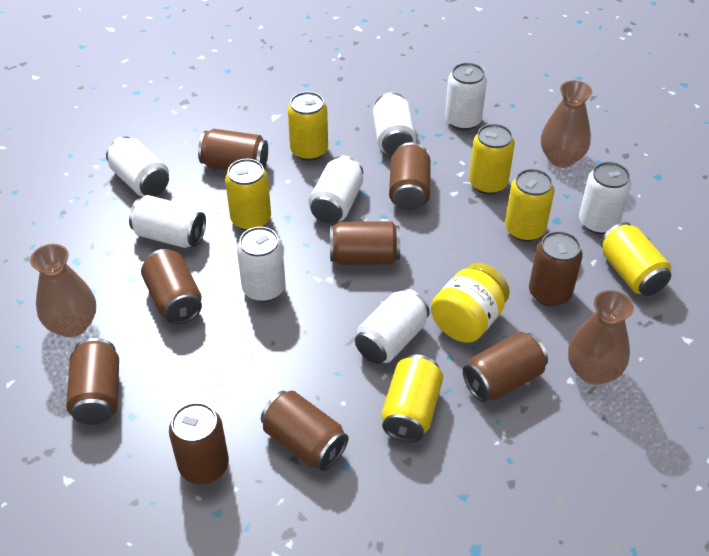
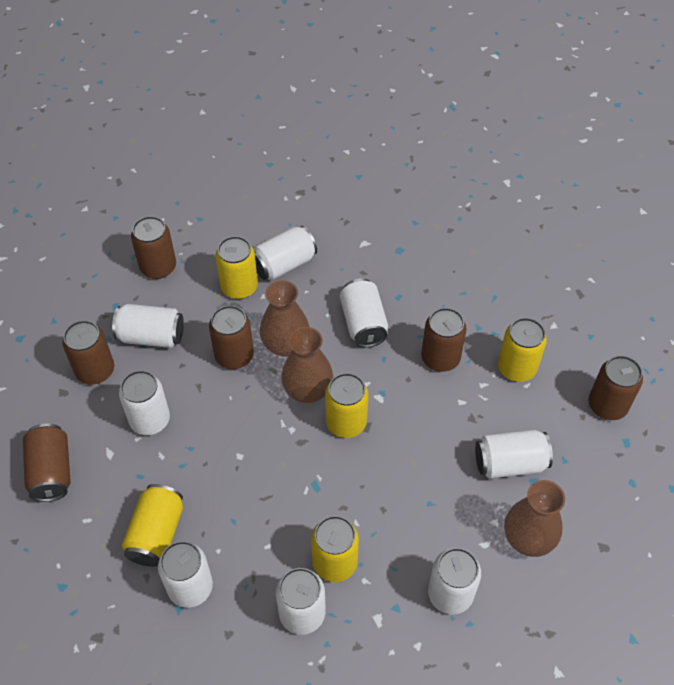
brown can: [66,338,119,425] [141,249,202,324] [169,402,229,484] [198,129,268,170] [261,391,348,471] [330,221,400,265] [389,142,431,211] [463,332,548,402] [529,231,583,306] = 9 -> [23,423,70,502] [62,320,114,384] [131,216,176,279] [209,305,254,369] [421,308,467,372] [588,356,643,420] = 6
yellow can: [225,159,271,231] [288,92,328,161] [381,355,443,442] [469,124,515,194] [505,169,554,241] [600,222,671,296] = 6 -> [122,484,183,567] [215,236,258,299] [311,516,359,582] [325,373,369,438] [498,318,547,382] = 5
yellow jar: [431,263,510,343] = 1 -> none = 0

